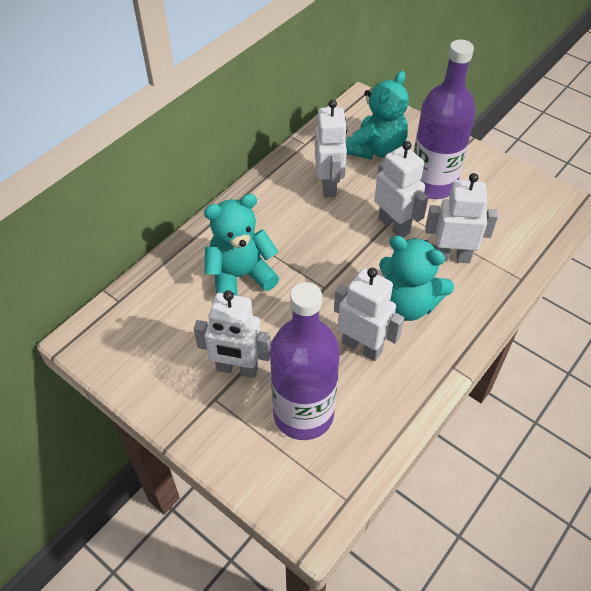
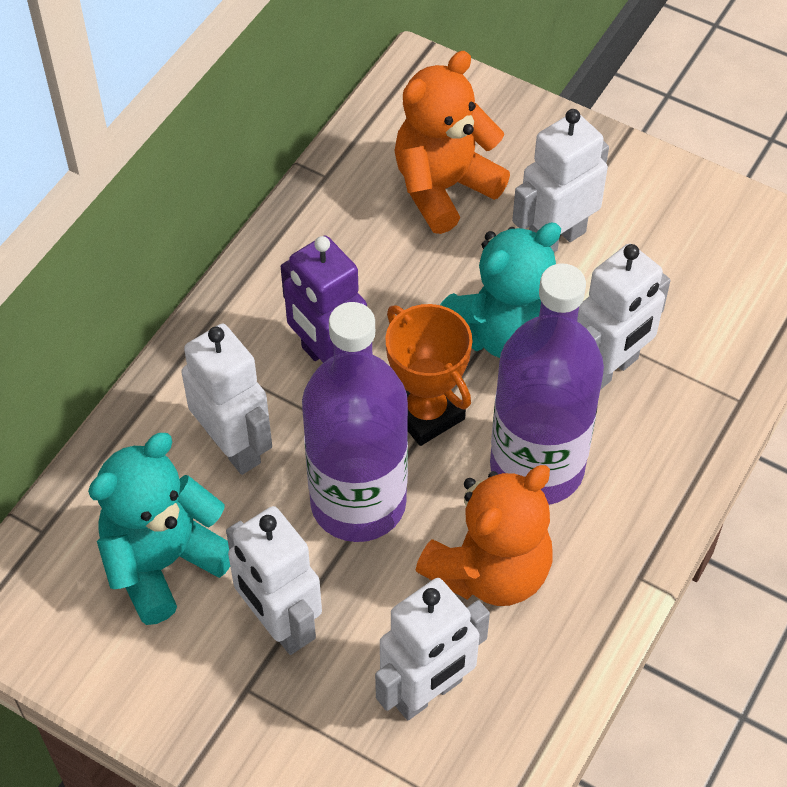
orange teddy bear: none = 0 -> [395,51,510,234] [416,465,552,606] = 2
orange trophy: none = 0 -> [385,304,473,446] = 1
purple robot: none = 0 -> [281,236,367,363] = 1
turquoise teddy bear: [204,194,279,296] [346,71,409,159] [379,236,454,321] = 3 -> [88,433,230,625] [440,223,561,358] = 2

